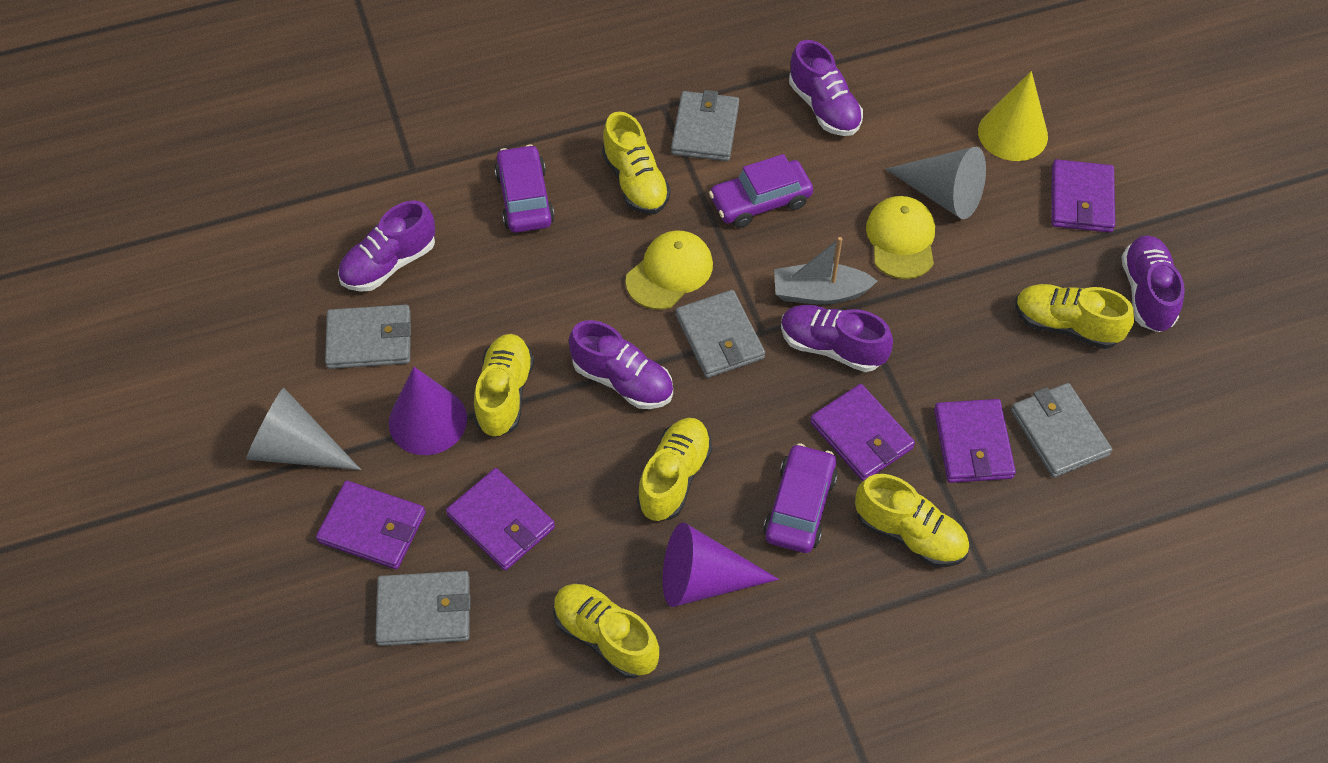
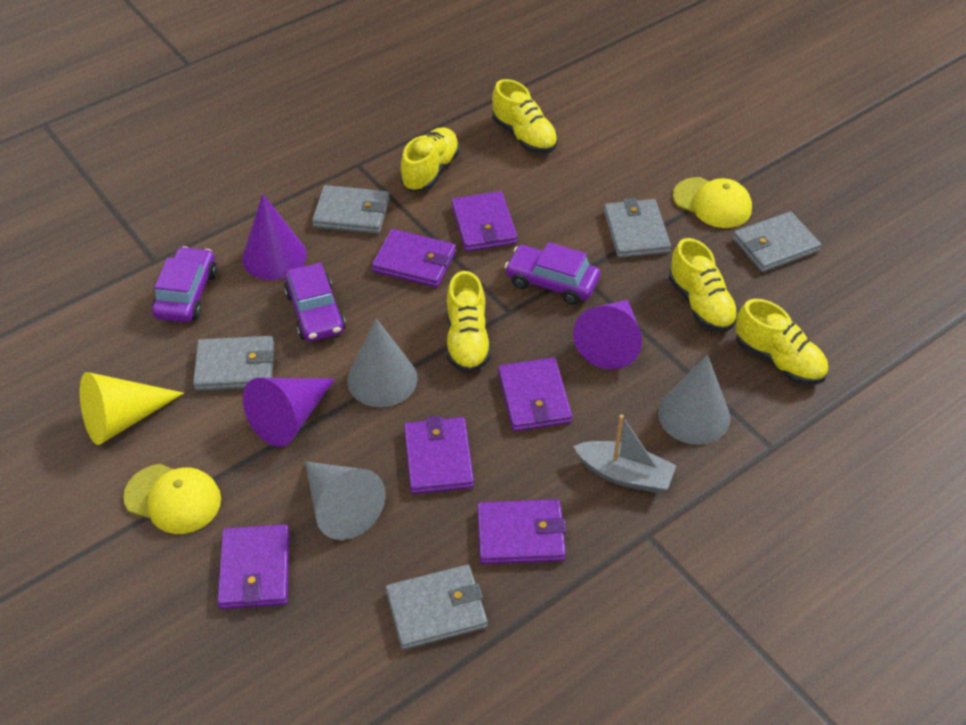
grey cone: [246,388,361,470] [885,146,986,219] = 2 -> [305,461,386,540] [347,318,417,407] [658,355,730,445] = 3
purple cone: [389,367,467,455] [663,523,779,607] = 2 -> [242,194,307,280] [243,378,335,447] [573,300,642,369] = 3
purple shoe: [338,200,435,292] [569,320,673,409] [781,305,893,372] [789,40,863,136] [1122,235,1185,332] = 5 -> none = 0
purple wallet: [316,480,426,569] [446,468,555,570] [810,384,915,481] [934,399,1016,483] [1051,159,1115,233] = 5 -> [217,524,290,609] [372,229,456,288] [404,416,474,494] [451,191,517,252] [477,499,566,564] [498,357,572,431] = 6
yellow shoe: [474,334,534,437] [553,584,659,678] [602,111,671,214] [637,418,712,521] [855,474,969,567] [1015,284,1134,349] = 6 -> [400,127,460,191] [446,271,492,373] [492,79,558,154] [669,238,739,332] [736,299,828,385] = 5

